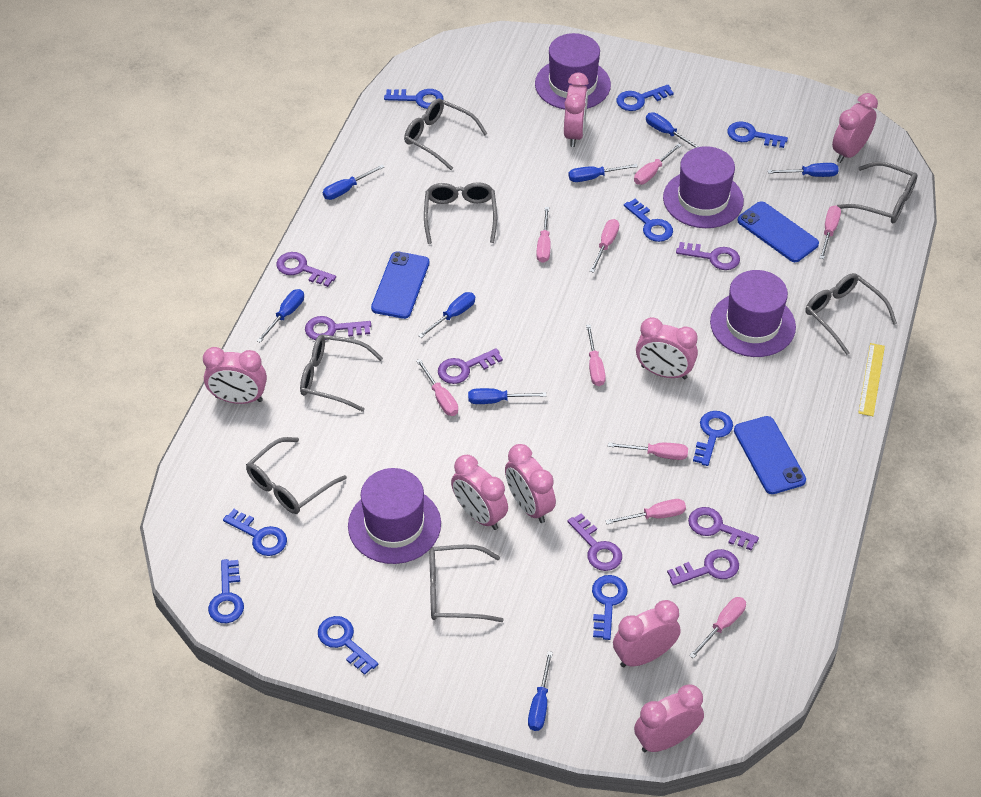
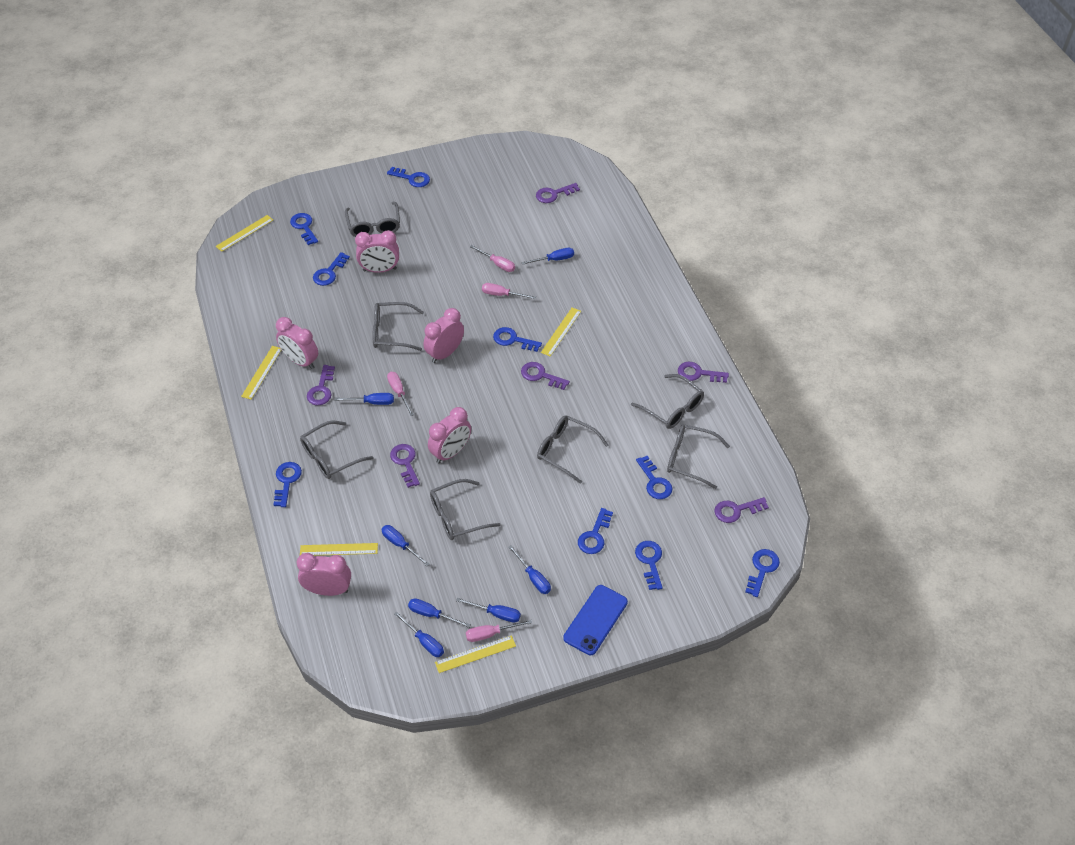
blue phone: [371,251,430,319] [734,416,806,494] [737,201,819,262] = 3 -> [563,585,628,655] = 1
blue screwdriver: [257,289,304,343] [323,165,384,200] [418,292,475,338] [468,388,546,404] [528,651,553,731] [569,164,638,182] [646,112,699,148] [768,163,839,177] = 8 -> [334,393,394,405] [381,525,430,566] [394,611,444,657] [408,598,471,628] [456,598,521,623] [508,545,551,594] [521,248,574,265] = 7
pink clock: [203,347,267,404] [451,455,508,530] [505,444,556,523] [564,73,589,147] [613,600,680,667] [634,684,704,752] [636,317,698,379] [832,93,878,163] = 8 -> [276,317,318,369] [297,553,351,596] [355,230,399,273] [423,308,464,363] [428,407,471,463] = 5
pink screwdriver: [416,359,458,416] [536,207,551,263] [586,325,606,386] [590,219,619,273] [605,499,686,524] [608,443,688,460] [634,143,682,185] [689,597,746,659] [820,206,841,259] = 9 -> [387,372,414,416] [466,620,532,642] [470,245,515,272] [482,283,536,299] = 4
purple hat: [348,468,441,564] [535,33,611,110] [663,146,744,228] [710,270,796,357] = 4 -> none = 0
purple key: [276,252,336,287] [305,316,371,340] [438,348,503,384] [567,513,622,571] [667,549,739,586] [676,242,740,270] [688,507,759,550] = 7 -> [307,365,335,405] [390,444,420,488] [521,362,570,390] [536,183,580,203] [678,362,729,383] [714,497,769,523] = 6
yellow ruler: [858,343,885,416] = 1 -> [216,215,273,252] [241,346,281,400] [300,543,378,556] [435,635,516,673] [541,307,581,356] = 5

